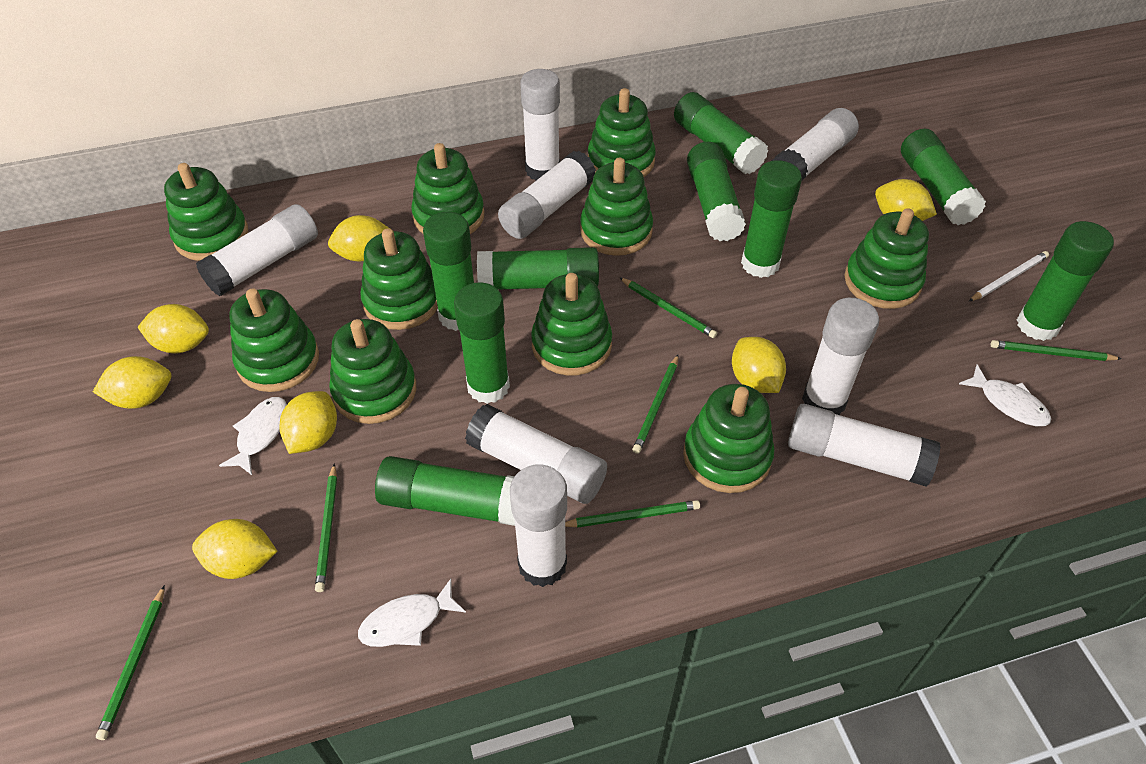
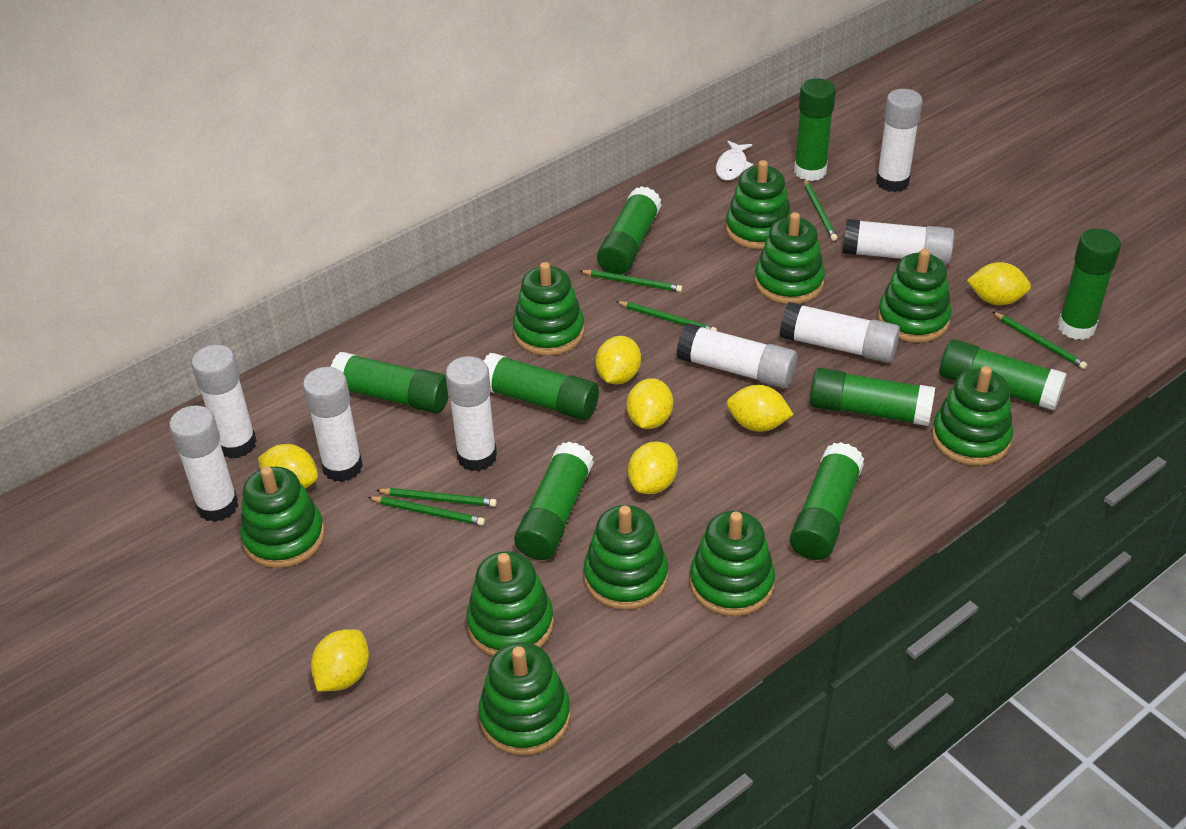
white fish: [219,397,287,475] [358,579,466,647] [959,365,1051,426] = 3 -> [716,141,753,181] = 1
white pencil: [969,251,1049,301] = 1 -> none = 0

